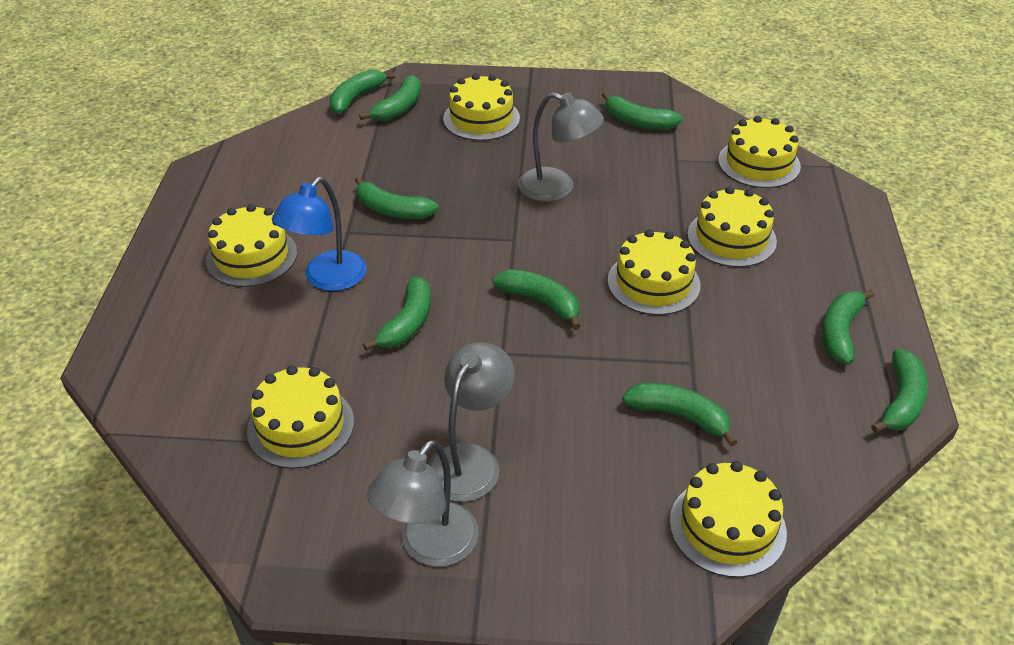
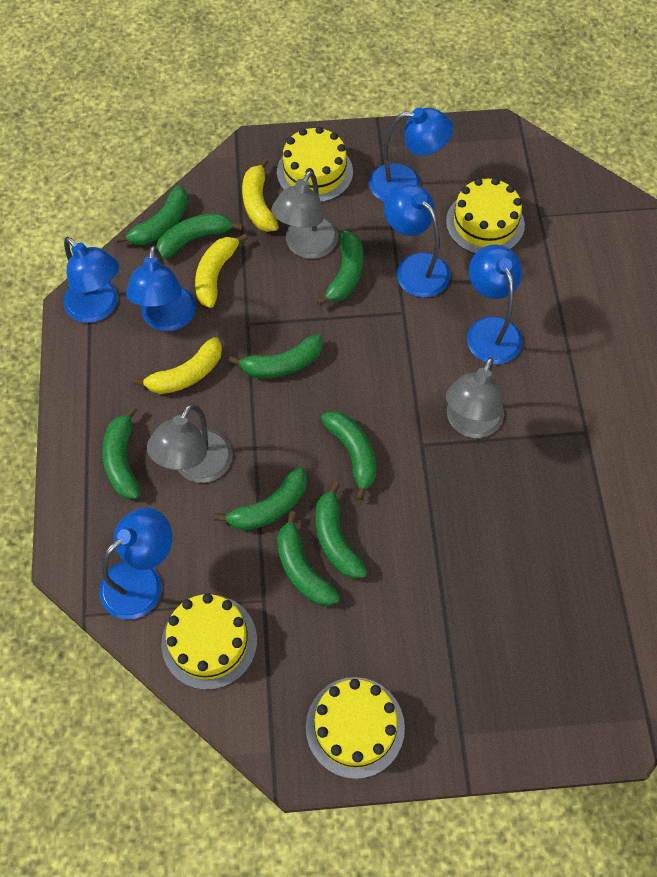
blue lamp: [272,177,366,291] = 1 -> [63,237,119,323] [100,508,172,620] [126,246,196,331] [369,107,453,202] [384,184,450,297] [467,244,522,364] = 6
yellow banana: none = 0 -> [133,337,222,394] [195,234,248,308] [242,158,279,232] = 3
yellow cake: [206,204,297,287] [247,365,354,469] [443,74,520,141] [608,229,701,315] [670,461,787,578] [687,186,777,267] [718,116,801,188] = 7 -> [161,593,257,690] [277,126,353,202] [306,677,405,779] [446,177,525,254] = 4

